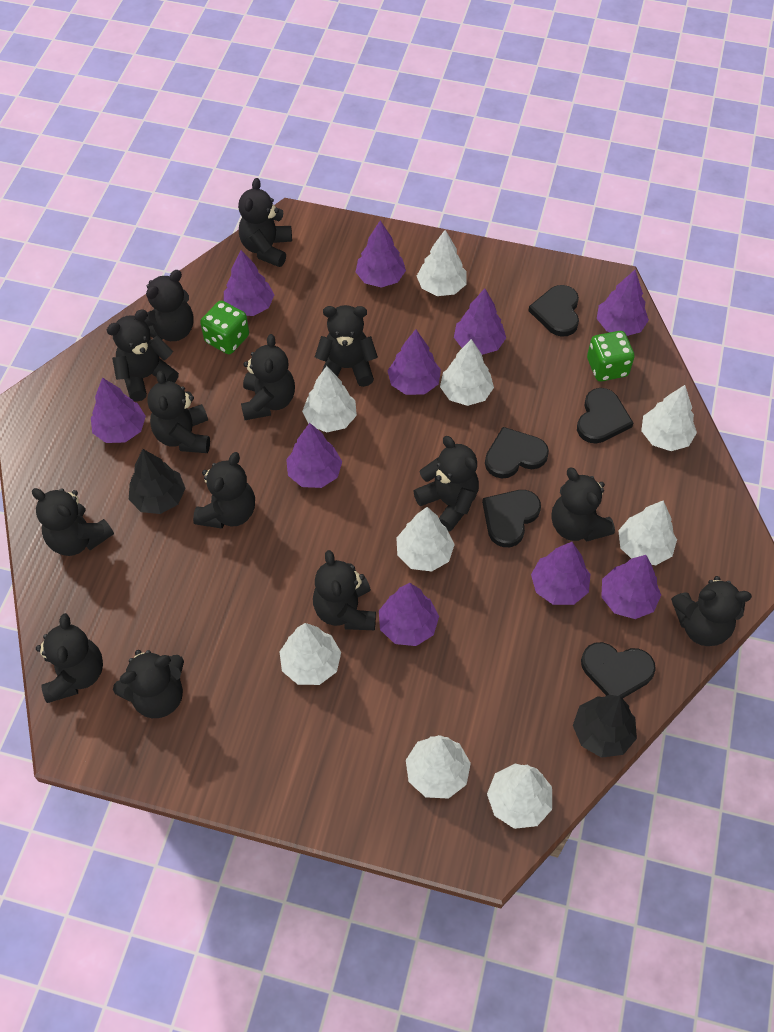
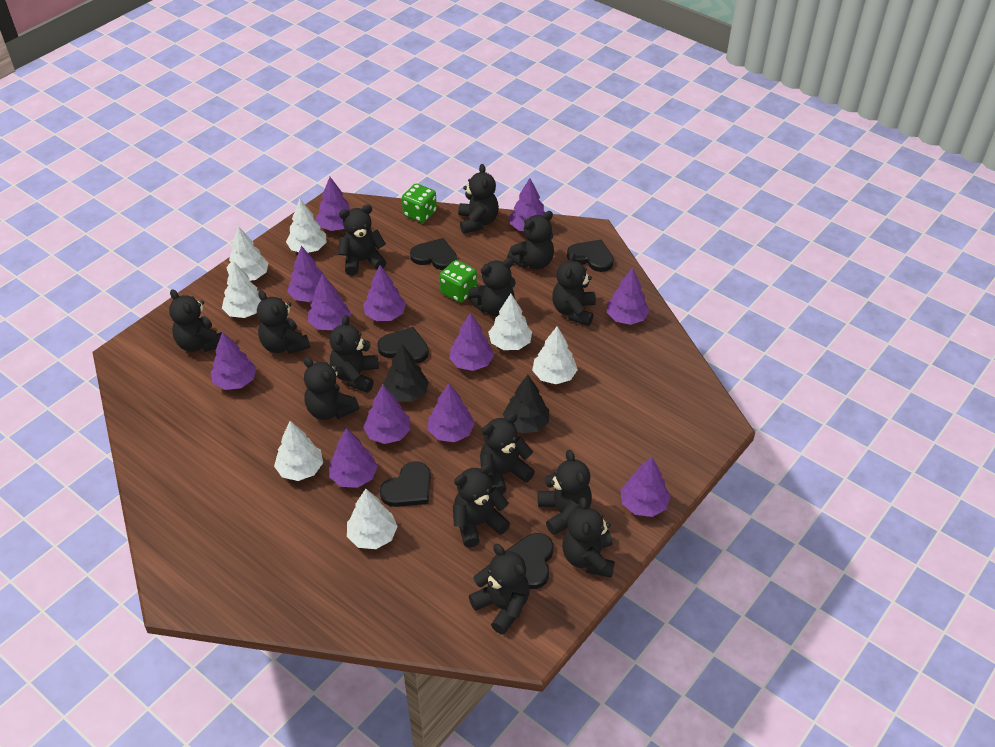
purple tree: [91,377,146,443] [224,250,274,316] [286,423,342,488] [356,221,406,288] [379,583,439,646] [388,329,441,395] [454,288,506,355] [531,542,591,605] [597,270,649,336] [601,555,661,619] = 10 -> [210,332,256,390] [287,246,323,302] [308,274,351,330] [315,177,351,231] [329,428,378,488] [363,265,406,321] [363,385,411,444] [428,383,475,442] [449,313,494,371] [510,178,545,231] [607,268,650,325] [620,456,670,517] = 12
white tree: [279,623,341,685] [302,366,357,432] [396,507,455,571] [406,735,471,799] [417,230,467,296] [440,339,494,406] [487,764,552,829] [618,500,677,565] [641,385,697,451] = 9 -> [222,261,261,318] [226,226,269,281] [274,421,323,481] [286,199,327,253] [347,489,398,549] [488,294,532,350] [532,326,578,384] = 7

